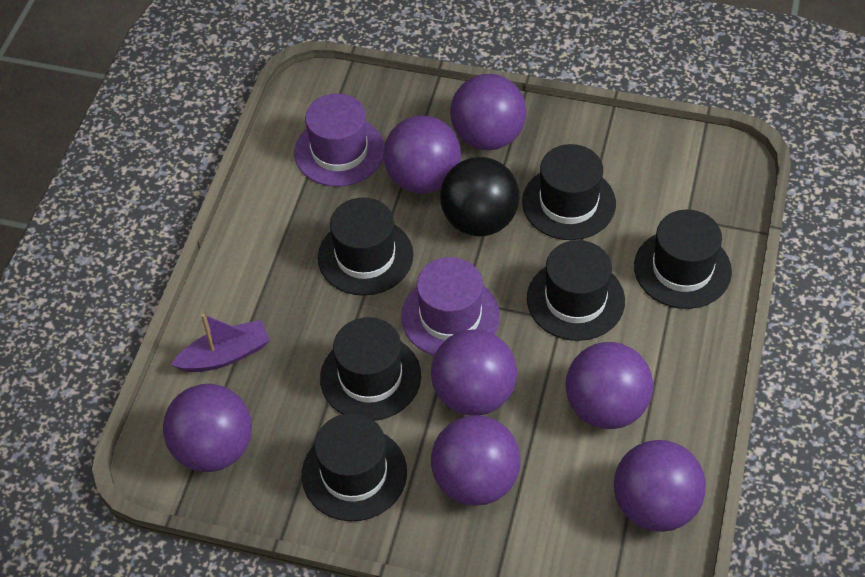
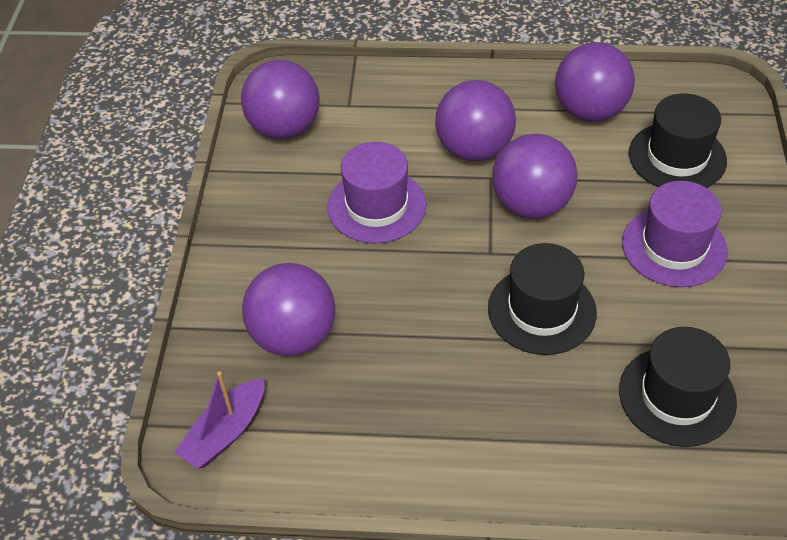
black ball: [440,157,520,236] = 1 -> none = 0
black hat: [302,413,407,521] [318,197,413,296] [320,317,421,421] [522,144,616,240] [527,240,625,341] [634,210,732,309] = 6 -> [488,243,597,355] [619,327,737,447] [629,93,727,188] = 3
purple ball: [163,384,252,472] [383,115,461,194] [431,329,517,416] [431,415,520,506] [450,74,526,150] [565,342,653,429] [614,440,706,532] = 7 -> [241,60,320,139] [242,263,335,356] [435,80,516,161] [492,134,578,219] [555,42,635,122] = 5

